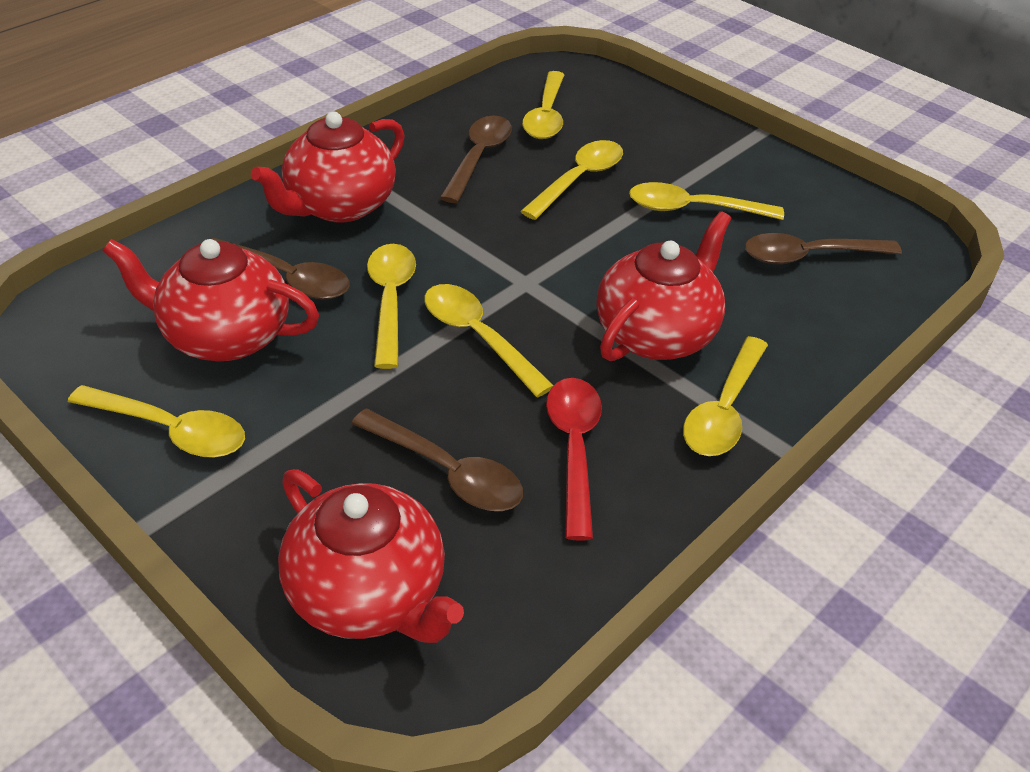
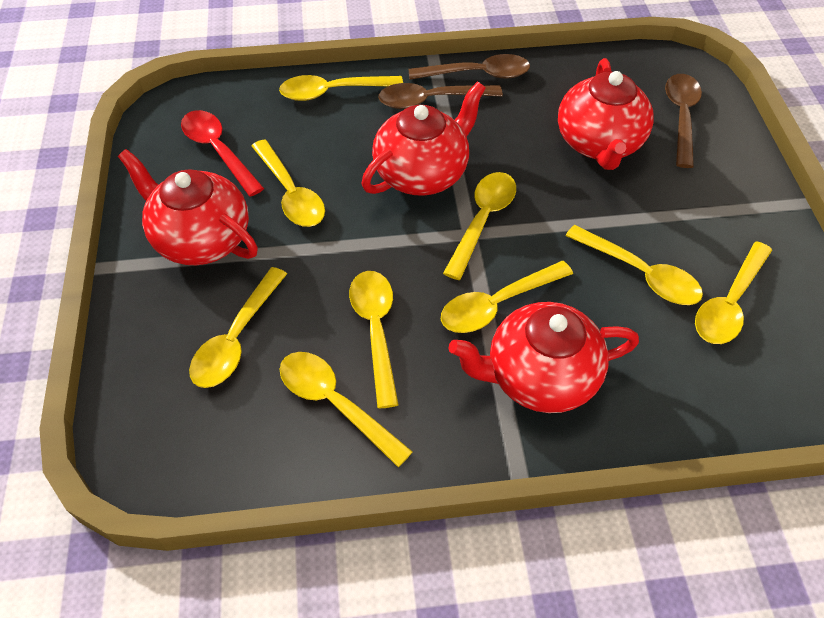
brown spoon: [212,238,350,300] [351,409,523,511] [440,116,512,203] [745,233,902,264] = 4 -> [378,83,503,109] [409,54,530,80] [665,74,702,168] = 3
yellow spoon: [68,385,245,458] [367,244,416,369] [424,284,554,397] [520,140,623,220] [522,71,564,139] [629,182,784,220] [683,336,768,456] = 7 -> [189,267,287,388] [251,139,325,227] [279,75,403,101] [279,352,413,467] [349,271,399,408] [441,261,573,333] [443,172,516,280] [565,225,703,305] [695,241,772,344] = 9

